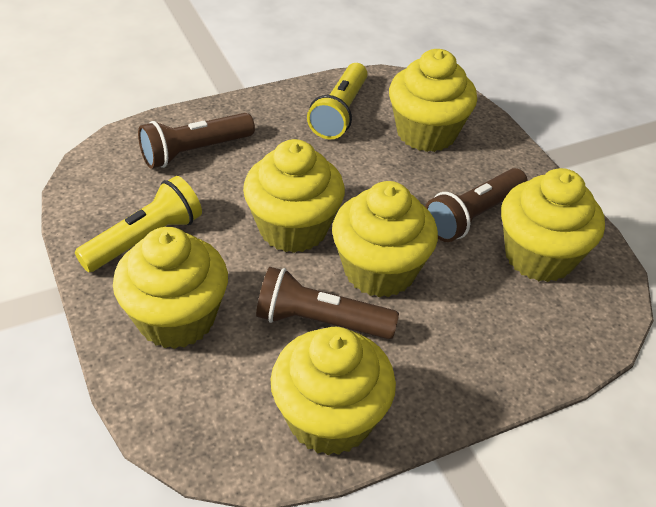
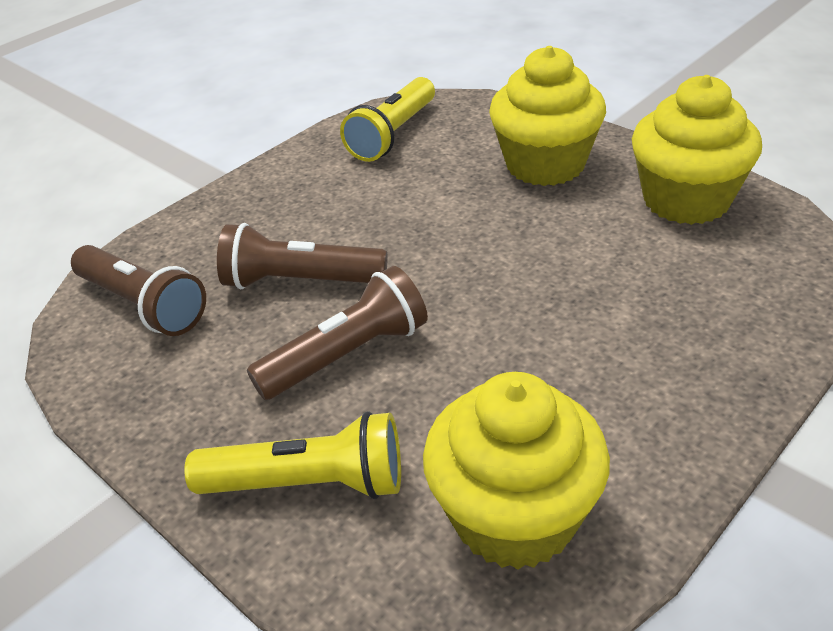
yellow cupcake: [113,227,228,349] [243,139,345,253] [270,327,396,455] [332,181,438,297] [389,49,477,152] [501,168,605,282] = 6 -> [423,372,610,570] [489,46,606,186] [632,75,762,225] = 3

